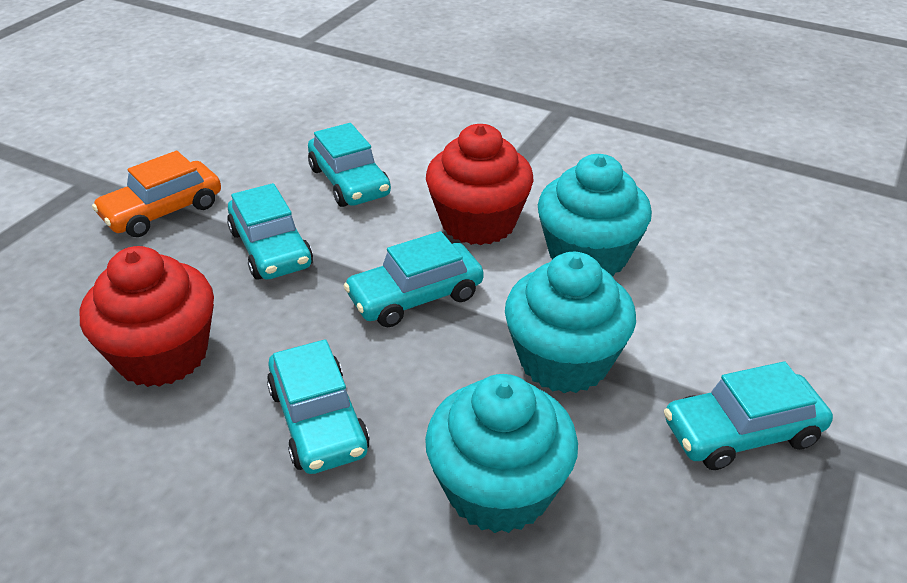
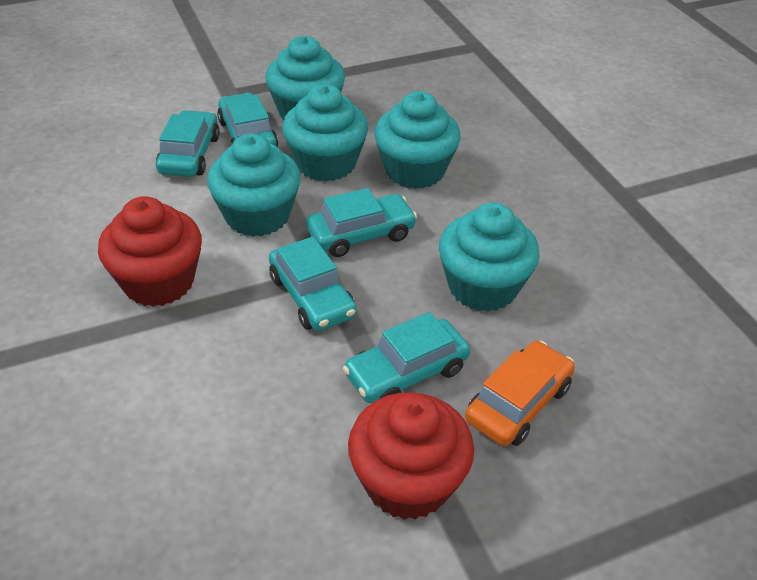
turquoise cupcake: [425,374,578,533] [505,252,636,393] [538,154,652,276] = 3 -> [207,133,301,237] [265,36,345,121] [282,84,368,182] [374,91,460,189] [439,203,540,312] = 5

